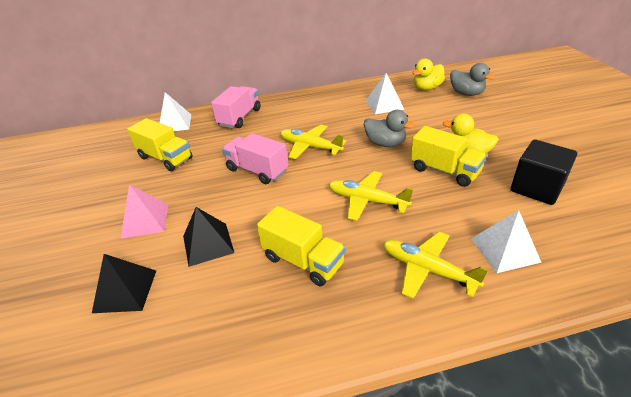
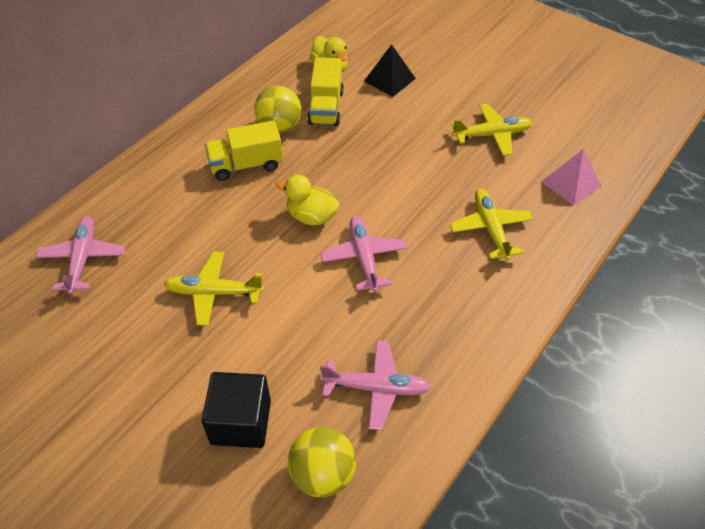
black pyramid: [92,254,156,313] [183,207,234,267] = 2 -> [364,44,416,97] = 1
grey duck: [364,110,415,147] [450,63,495,96] = 2 -> none = 0
pink plane: none = 0 -> [36,217,125,294] [320,216,407,292] [320,340,431,430] = 3
pink truck: [211,86,260,128] [222,133,288,184] = 2 -> none = 0
white pyramid: [160,92,191,131] [366,73,404,114] [471,210,542,273] = 3 -> none = 0
yellow ball: none = 0 -> [254,86,301,134] [288,427,356,497] = 2
yellow truck: [127,118,193,171] [257,206,346,286] [410,126,487,187] = 3 -> [205,121,283,181] [307,57,344,126] = 2

